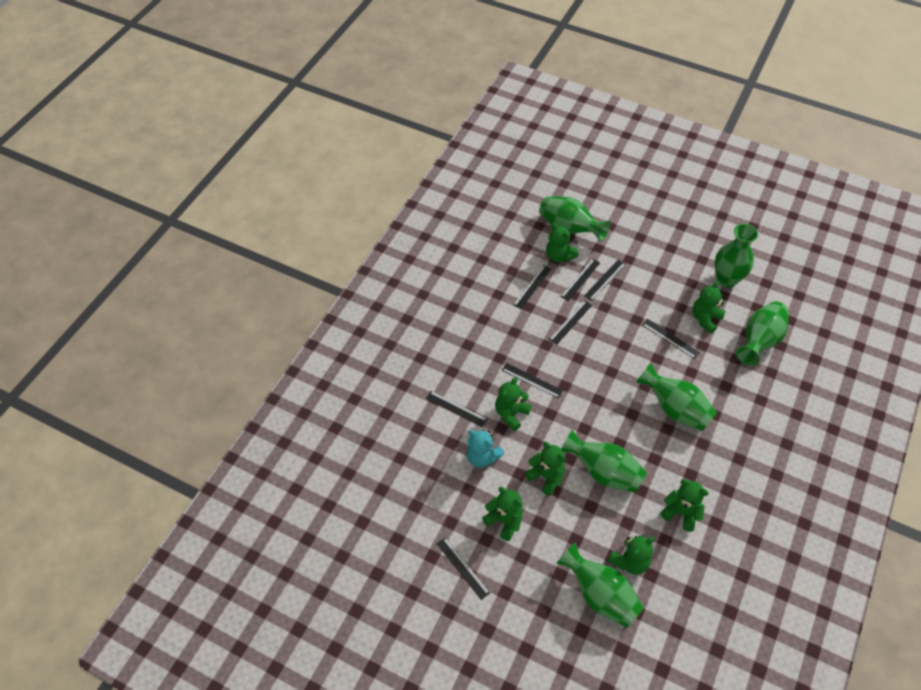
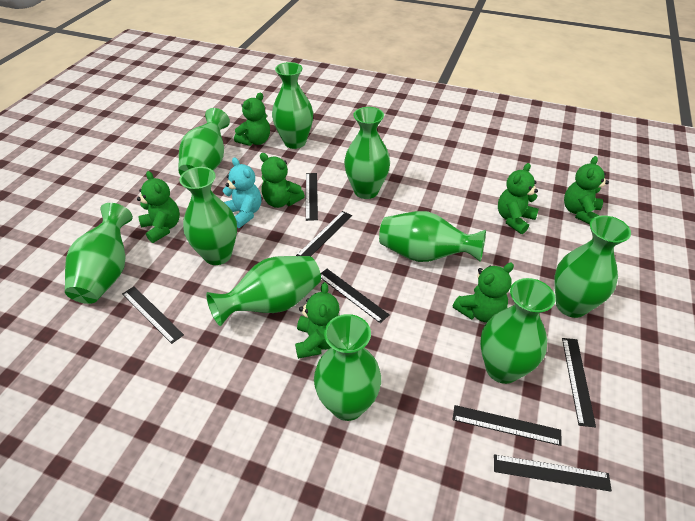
black ruler: [426,391,488,427] [437,537,490,600] [502,363,563,398] [513,265,551,309] [549,300,592,345] [560,259,600,301] [584,260,626,301] [642,319,700,359] = 8 -> [122,286,184,344] [296,211,352,256] [306,173,318,221] [321,269,389,323] [452,405,562,446] [494,454,612,492] [562,338,596,428] = 7
green vase: [539,196,610,242] [556,543,644,627] [562,429,647,493] [636,363,717,431] [715,224,758,288] [736,301,789,366] = 6 -> [65,203,133,304] [178,108,230,175] [179,167,237,265] [206,256,321,326] [272,62,313,149] [314,314,381,421] [344,107,390,199] [379,211,486,262] [480,278,556,384] [554,215,631,318] = 10

